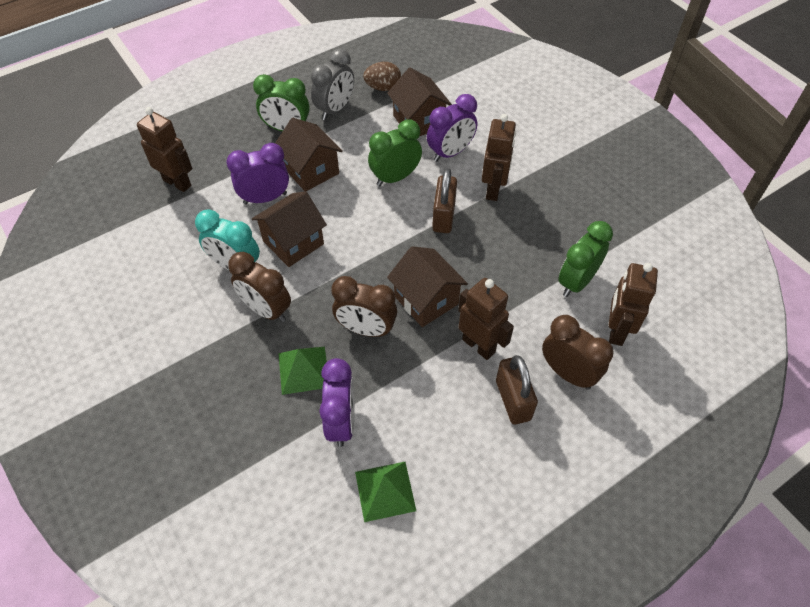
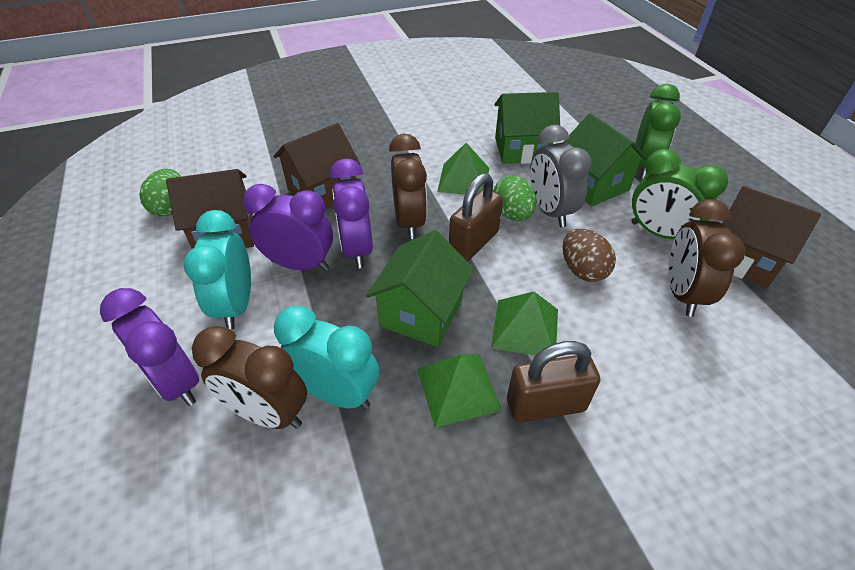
brown house: [252,191,327,267] [275,118,343,191] [387,68,452,136] [387,246,468,327] = 4 -> [166,169,254,249] [274,123,360,209] [722,186,821,288] = 3
brown robot: [137,107,192,192] [458,278,514,360] [482,114,516,201] [609,263,658,346] = 4 -> none = 0
green clock: [253,74,310,131] [368,120,422,186] [558,221,613,297] = 3 -> [631,149,728,239] [635,84,681,179] = 2
green egg: none = 0 -> [139,169,181,217] [493,176,537,221] = 2
green house: none = 0 -> [366,230,474,347] [494,92,560,164] [563,113,648,206] = 3
green pyramid: [278,347,327,395] [355,462,416,522] = 2 -> [417,354,502,428] [437,143,489,195] [491,292,558,355] = 3
turquoise clock: [195,209,260,270] = 1 -> [183,210,251,330] [274,306,379,409] = 2

